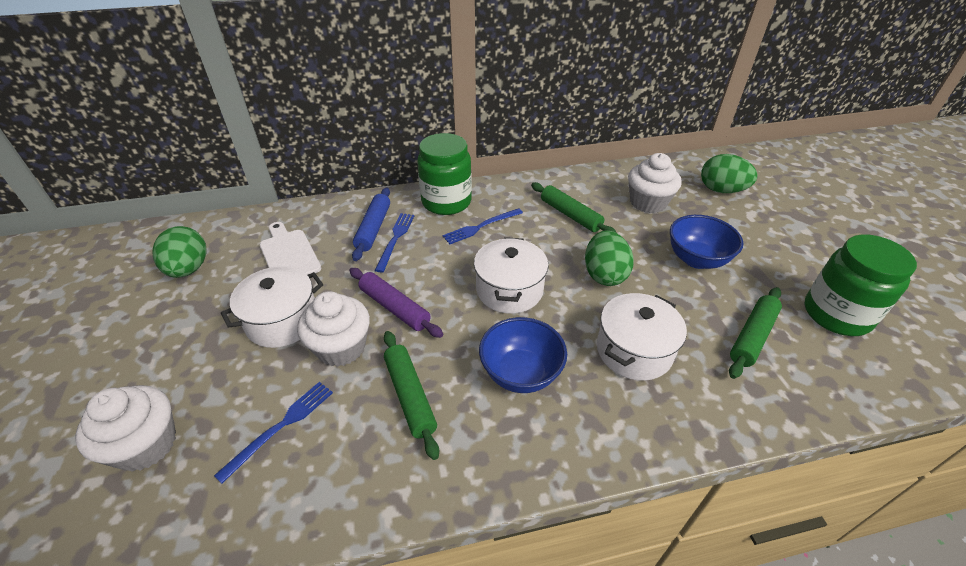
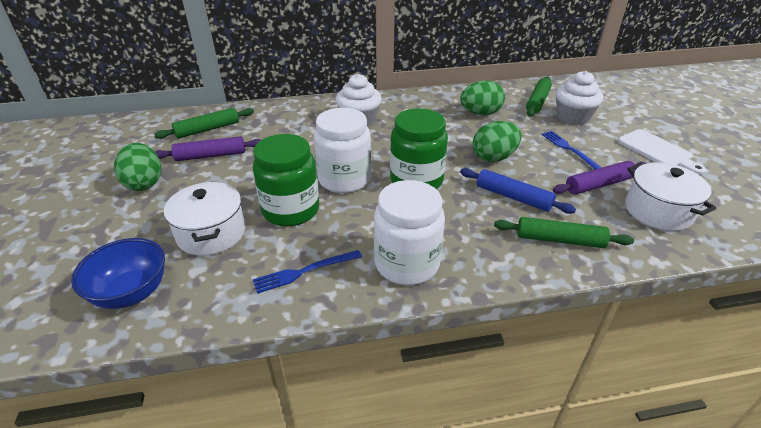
blue bowl: [479,317,567,393] [670,215,743,269] = 2 -> [71,238,165,309] = 1
blue fork: [214,382,333,484] [375,213,414,272] [443,208,523,244] = 3 -> [253,250,362,294] [541,131,602,169] = 2
purple rolling pin: [349,268,443,338] = 1 -> [155,136,261,161] [553,161,647,194] = 2
white cupcake: [75,385,176,472] [297,291,370,367] [628,153,682,213] = 3 -> [336,74,382,127] [556,71,603,125] = 2
white jar: none = 0 -> [314,108,371,193] [374,180,445,285] = 2
white pot: [221,266,323,348] [474,237,549,314] [597,293,687,381] = 3 -> [164,181,245,256] [625,162,716,231] = 2

